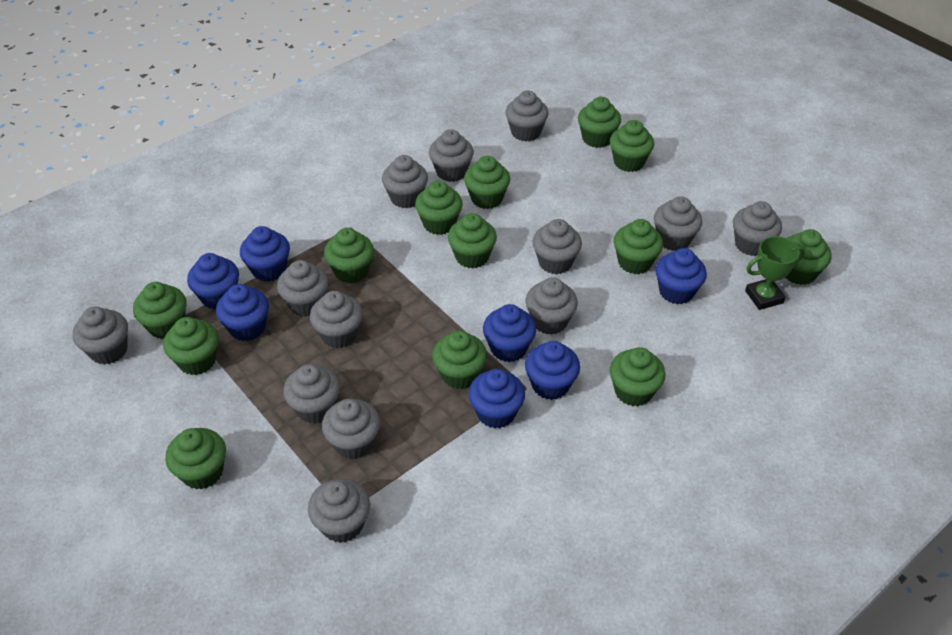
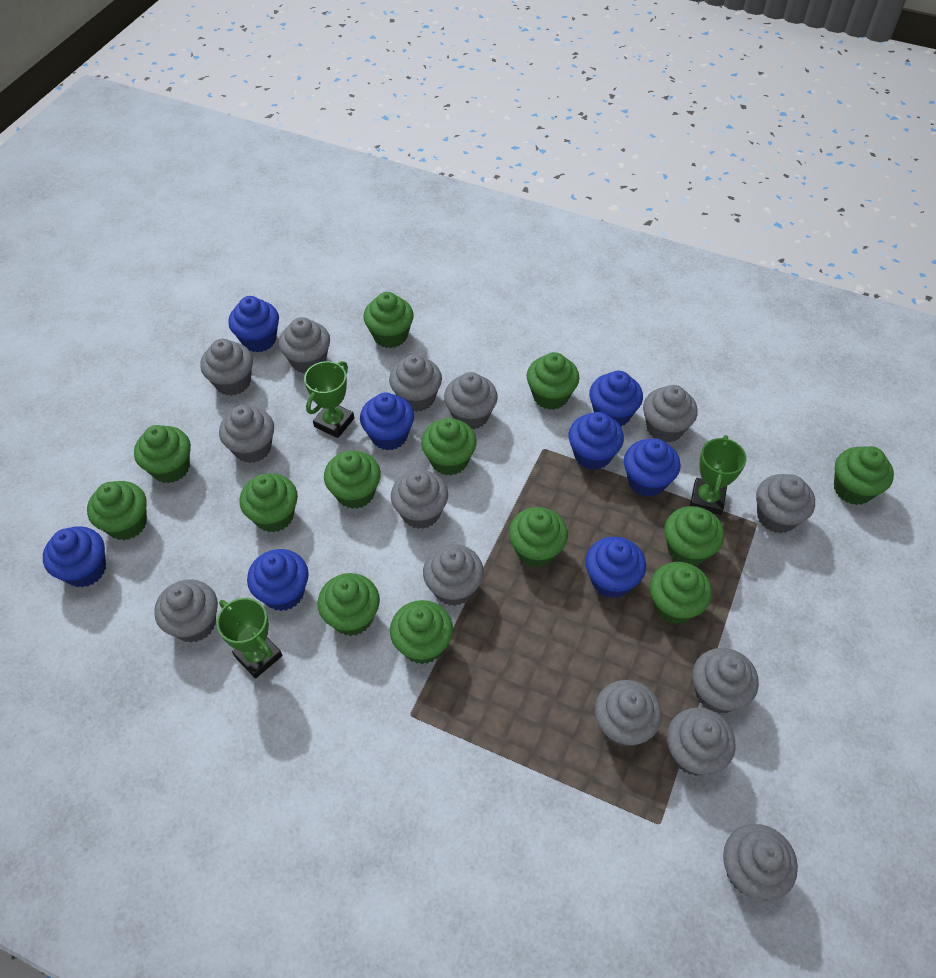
blue cupcake: [187,253,239,309] [216,284,269,341] [240,226,290,282] [468,369,525,428] [483,304,536,362] [525,341,580,400] [655,248,707,304] = 7 -> [43,526,106,588] [228,296,279,352] [247,549,309,611] [360,393,414,450] [568,412,624,470] [585,536,646,598] [589,371,643,427] [624,438,681,497] = 8
green trophy: [745,236,805,310] = 1 -> [217,598,283,679] [304,361,354,438] [690,435,746,515] = 3
grey cupcake: [73,307,128,365] [277,260,329,317] [283,364,340,423] [308,479,370,543] [310,291,363,348] [322,399,380,459] [382,155,428,208] [429,129,474,182] [505,90,549,141] [525,278,578,335] [533,219,582,274] [654,196,702,251] [733,201,782,256] = 13 -> [154,579,218,643] [200,339,253,396] [219,405,274,463] [279,317,330,374] [389,354,442,412] [391,470,448,529] [423,544,484,606] [444,372,498,430] [595,680,662,747] [643,385,698,443] [667,708,736,776] [692,648,759,714] [723,824,798,901] [756,474,815,533] = 14

